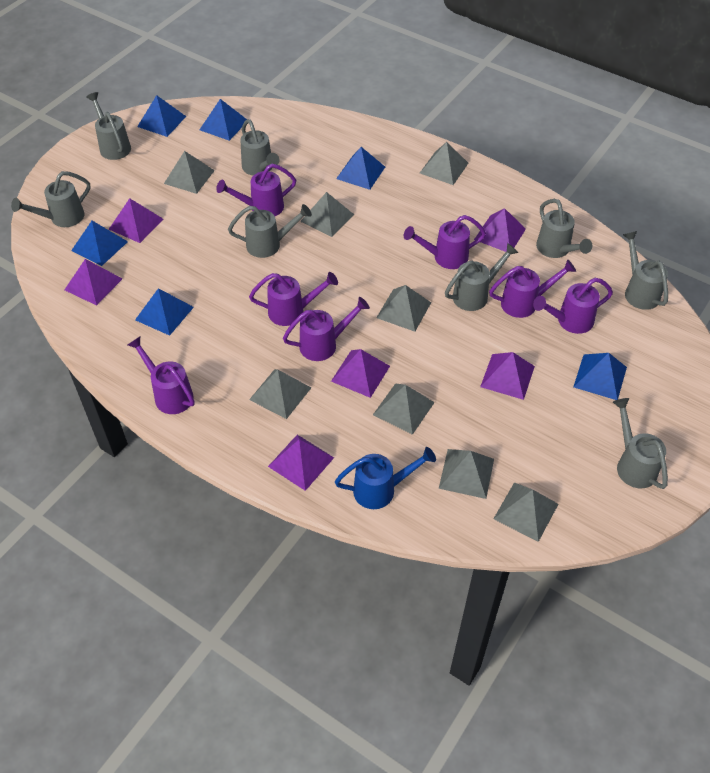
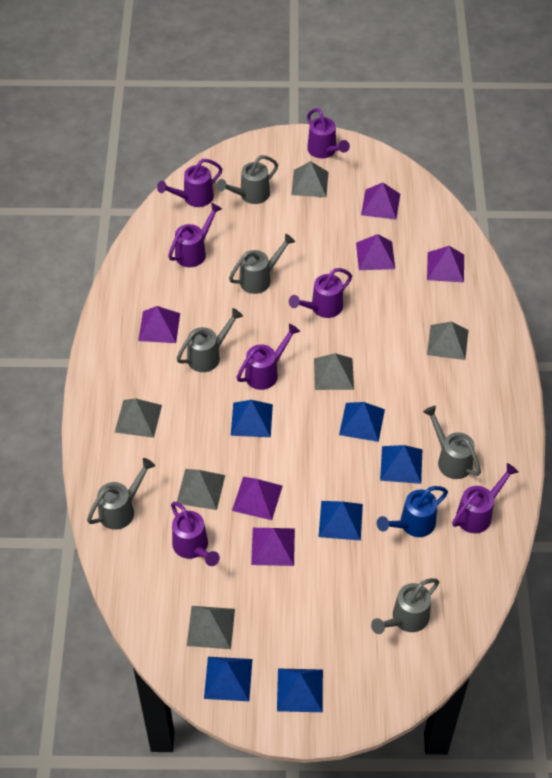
grey pyramid: [164,151,215,194] [249,369,311,419] [300,192,354,237] [373,383,435,435] [376,285,431,332] [420,142,468,185] [439,449,494,499] [493,482,558,542] = 8 -> [115,398,162,438] [177,469,225,510] [187,606,235,649] [291,161,329,197] [314,353,354,390] [427,321,468,360] = 6
grey watering can: [11,171,90,227] [86,92,131,160] [228,204,312,258] [240,119,279,176] [445,243,519,311] [536,199,592,258] [613,398,668,489] [623,231,668,310] = 8 -> [87,458,155,530] [176,308,243,372] [217,155,278,204] [229,234,295,294] [371,578,439,634] [423,406,481,479] = 6

